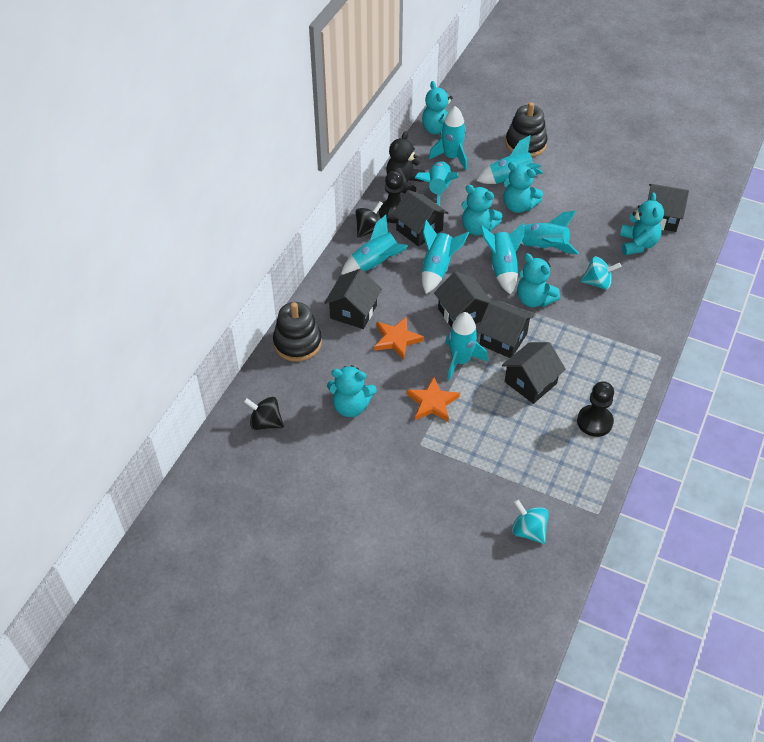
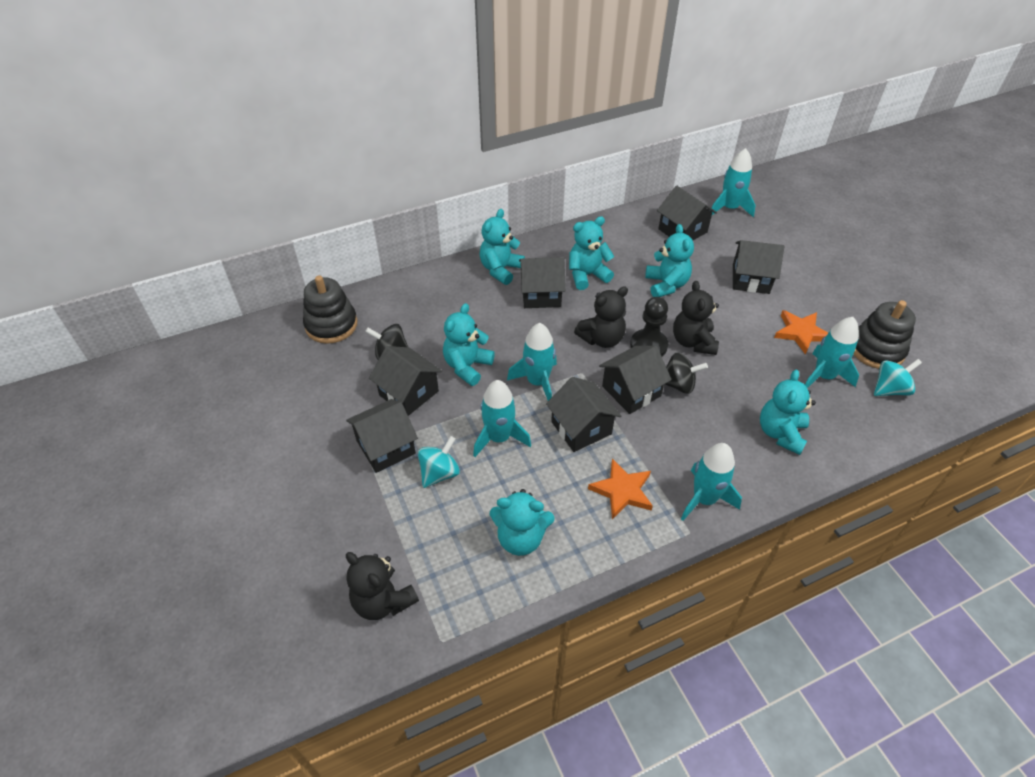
black house: [324,269,382,329] [392,190,448,247] [434,271,492,328] [477,301,534,358] [502,342,566,404] [648,184,689,232] = 6 -> [346,399,418,473] [369,346,442,416] [519,257,566,308] [546,377,621,452] [599,346,672,414] [657,186,717,240] [733,240,784,294] = 7
black pawn: [379,171,404,223] [577,381,614,437] = 2 -> [630,297,668,356] = 1
black teddy bear: [386,131,425,194] = 1 -> [346,552,419,620] [574,286,628,348] [673,281,719,355] = 3
turquoise rocket: [341,215,408,275] [415,161,459,206] [422,220,469,294] [429,106,467,170] [445,312,488,380] [476,135,543,184] [480,223,524,295] [509,211,579,254] = 8 -> [473,380,531,457] [507,323,557,401] [681,443,742,521] [711,148,756,217] [805,317,859,388] = 5

